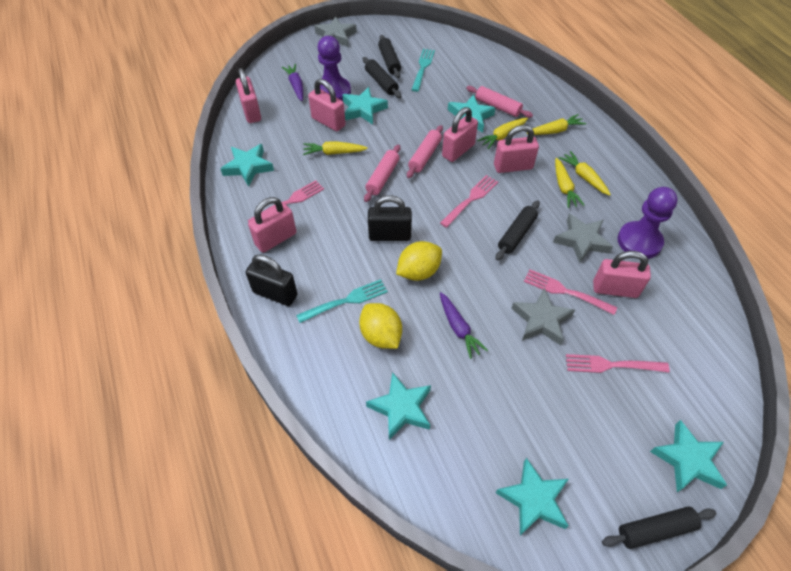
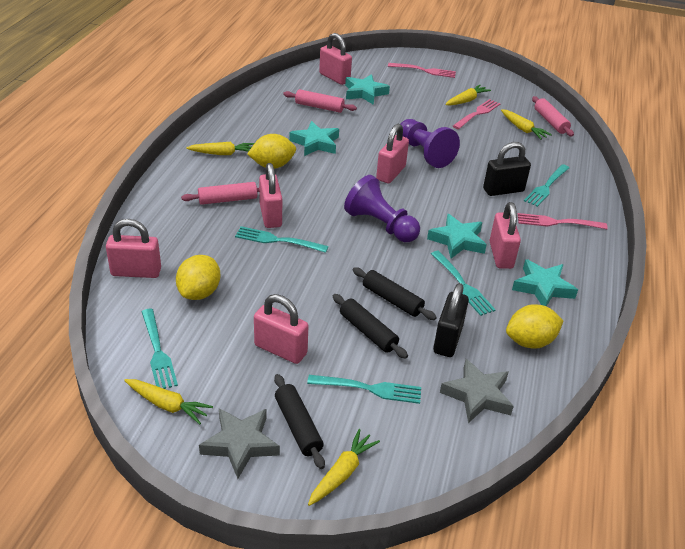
black rolling pin: [362,57,402,98] [378,35,401,78] [496,200,540,261] [602,506,716,549] = 4 -> [274,374,325,469] [333,294,408,359] [353,267,437,320] = 3
grey star: [315,16,357,47] [511,288,575,345] [553,213,613,263] = 3 -> [199,409,280,479] [440,359,514,423] = 2
pink fork: [248,180,324,222] [440,175,498,228] [524,269,617,315] [566,354,670,373] = 4 -> [388,63,456,78] [453,99,500,129] [517,213,608,229] = 3
purple carrot: [282,64,303,101] [440,292,488,359] = 2 -> none = 0
turquoise fork: [296,279,388,323] [411,49,435,92] = 2 -> [141,309,178,389] [235,226,329,253] [307,375,421,404] [431,251,496,316] [524,164,569,207] = 5
turquoise star: [220,144,274,187] [342,87,388,125] [366,372,431,440] [448,94,495,132] [496,458,569,536] [650,420,727,492] = 6 -> [289,121,339,156] [345,74,390,105] [427,214,487,258] [512,259,578,306] = 4
yellow lemon: [359,303,402,349] [396,241,442,281] = 2 -> [176,255,220,300] [247,134,296,169] [506,304,563,349] = 3

